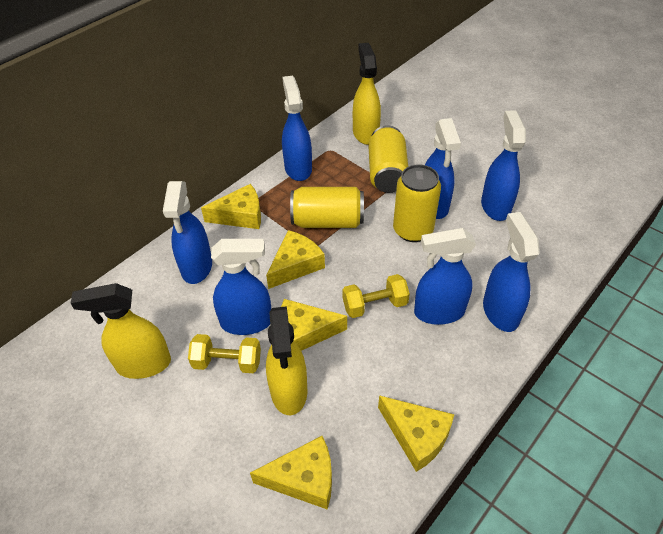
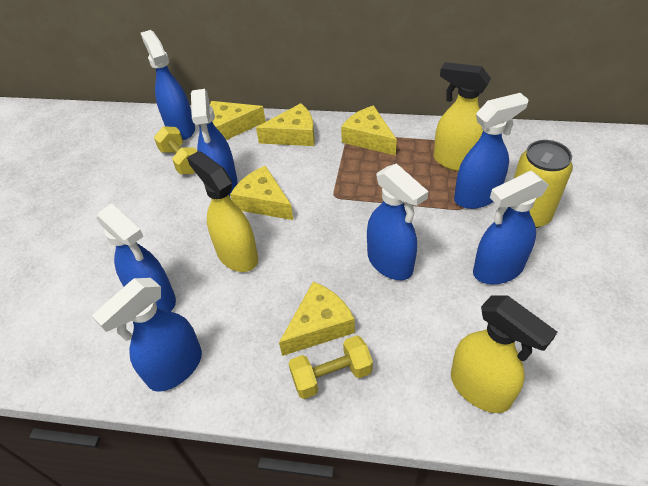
yellow can: [290,187,364,228] [368,125,408,193] [393,164,441,242] = 3 -> [514,140,573,228] = 1

